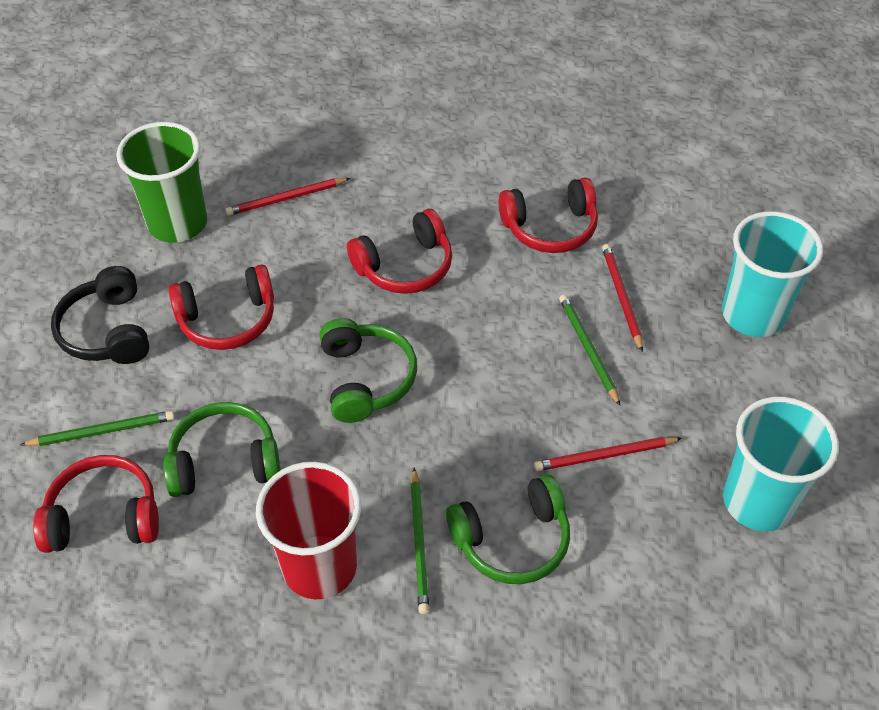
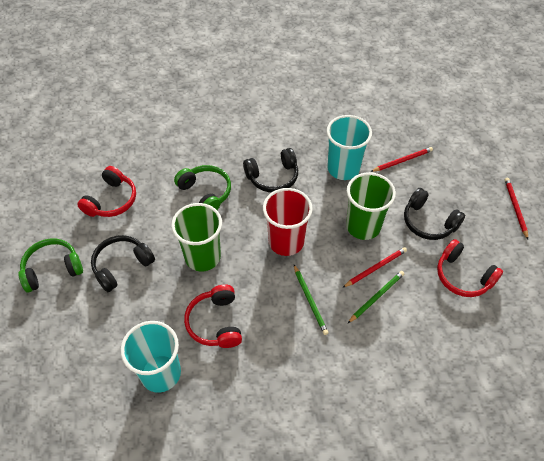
black headphones: [51,266,150,364] = 1 -> [91,235,155,292] [243,148,298,193] [404,188,465,240] = 3
green cup: [116,122,207,243] = 1 -> [171,203,222,272] [346,172,396,240] = 2
green headphones: [163,402,280,497] [319,318,417,423] [446,474,570,584] = 3 -> [18,239,83,292] [174,165,231,210] = 2
green pencil: [20,411,175,446] [410,468,429,614] [559,295,620,406] = 3 -> [294,265,328,335] [348,271,404,323] = 2
red headphones: [33,455,159,553] [168,264,274,350] [347,209,452,294] [499,178,598,253] = 4 -> [77,166,136,217] [184,284,242,348] [437,239,503,297] = 3

